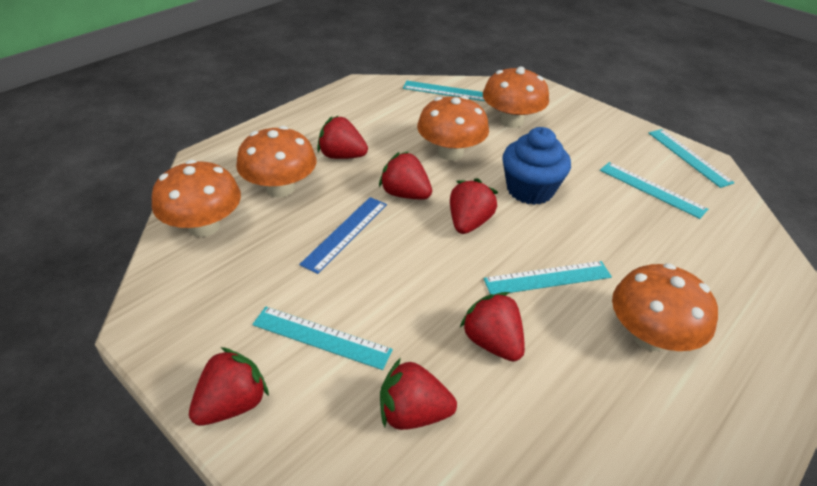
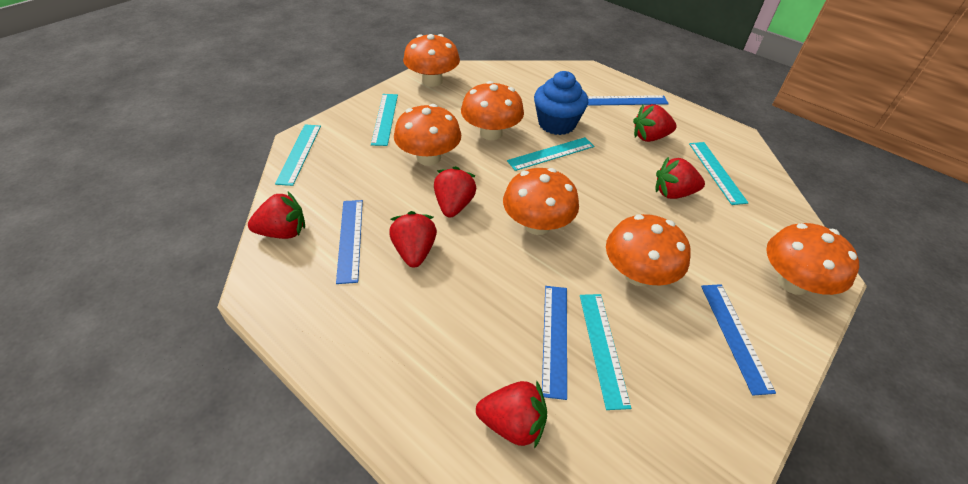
blue ruler: [299,197,387,274] = 1 -> [336,200,363,284] [542,286,567,400] [588,95,669,106] [701,284,776,395] = 4
orange mushroom: [152,160,241,237] [236,126,317,198] [417,96,489,161] [483,67,549,128] [612,263,718,351] = 5 -> [394,104,461,166] [403,34,460,87] [461,81,524,140] [503,168,579,235] [606,214,691,286] [766,223,859,295] = 6

